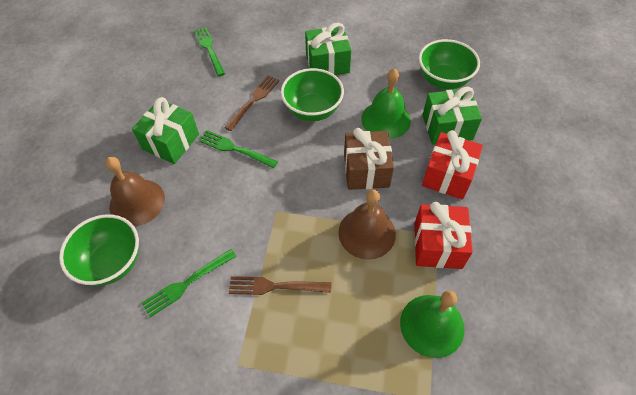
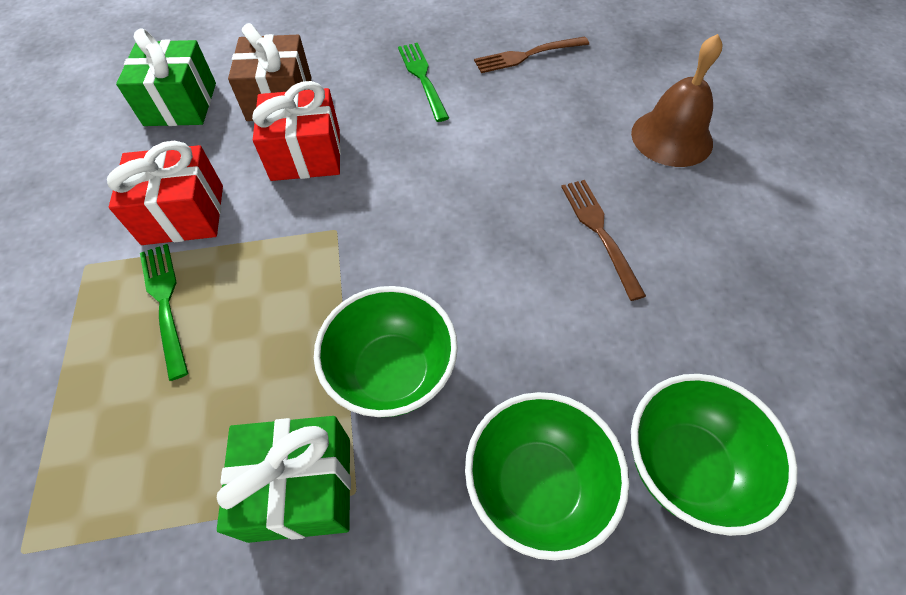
brown bell: [105,157,165,226] [338,189,396,260] = 2 -> [631,34,723,167] = 1
green bell: [361,68,411,139] [400,291,465,358] = 2 -> none = 0
green fork: [141,249,237,317] [194,27,225,76] [199,130,278,168] = 3 -> [140,244,188,381] [398,43,449,122] = 2
green gift: [132,97,199,164] [305,23,351,75] [423,87,482,145] = 3 -> [116,28,216,126] [217,416,351,543] = 2

